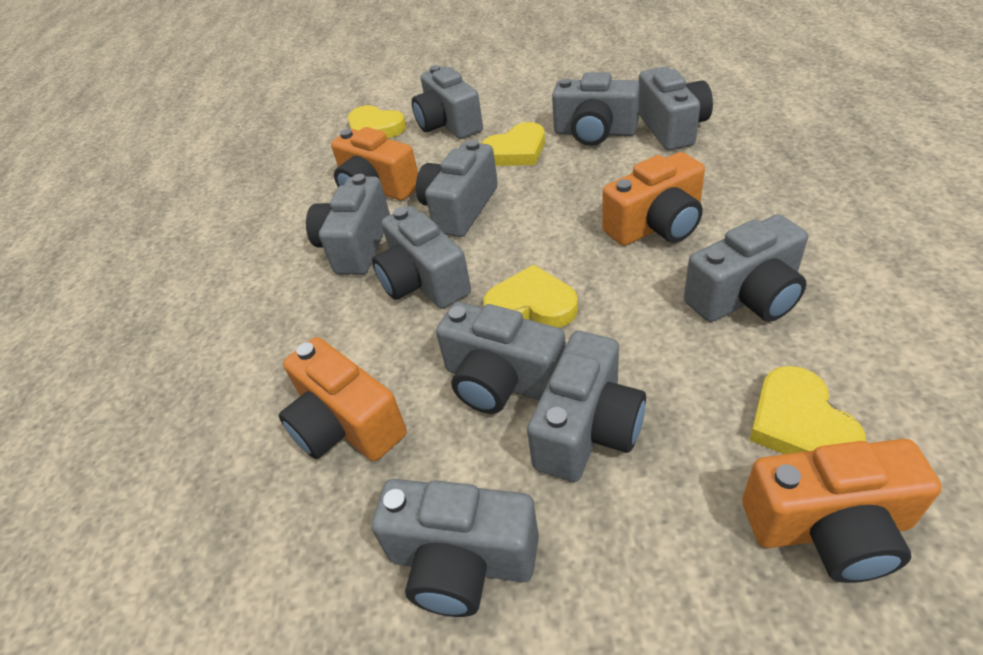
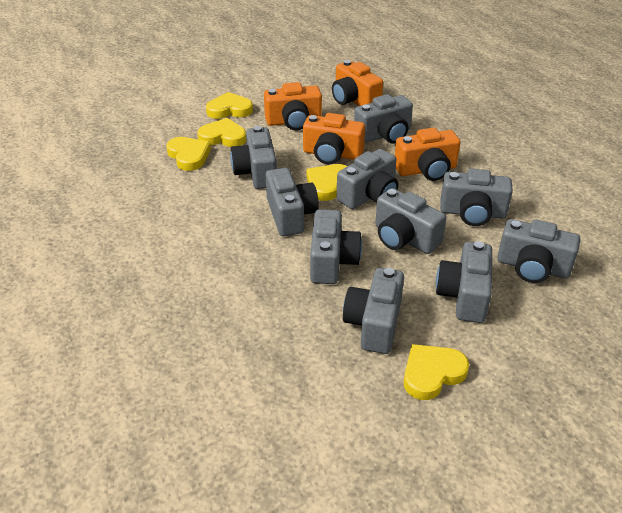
yellow heart: [348,105,406,138] [482,122,545,166] [483,264,578,327] [750,366,866,454] = 4 -> [166,137,211,171] [197,118,246,147] [206,92,253,119] [307,164,347,201] [404,344,469,400] = 5

